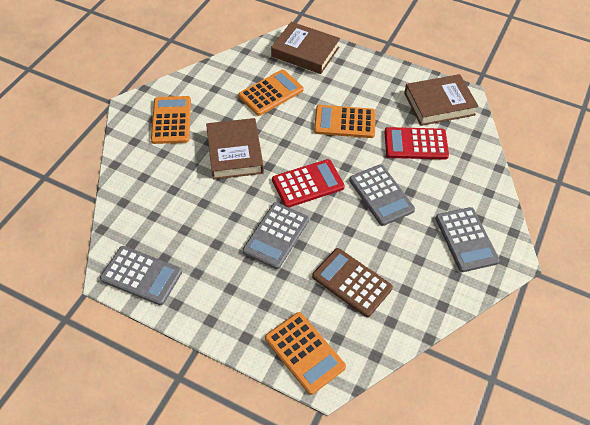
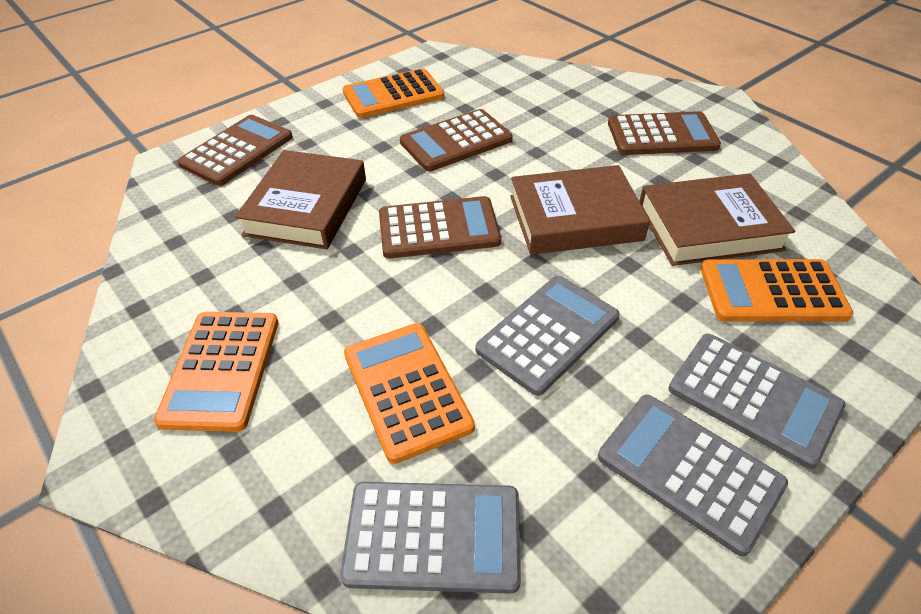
brown calculator: [312,248,393,317] = 1 -> [178,115,293,186] [379,196,501,259] [400,109,513,171] [608,111,721,155] = 4
red calculator: [272,159,345,207] [385,127,449,160] = 2 -> none = 0

